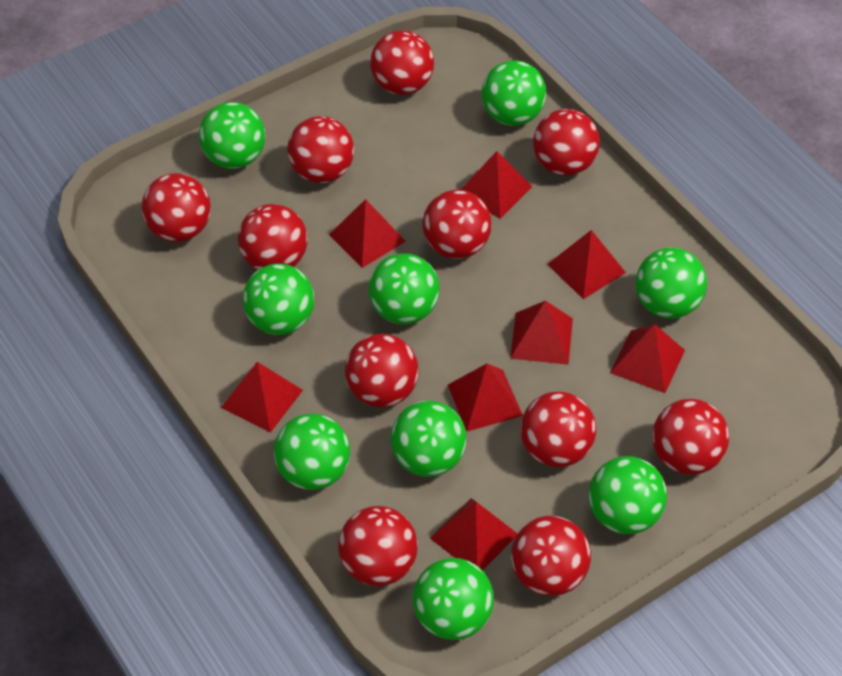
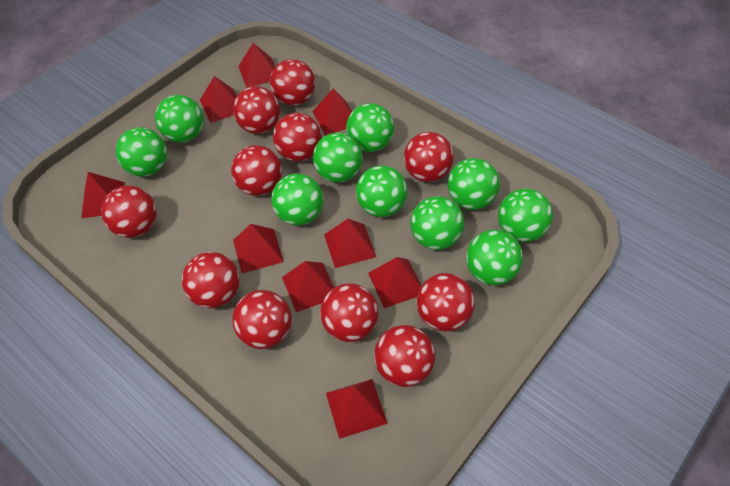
green ball: [199,102,265,169] [243,264,314,335] [274,413,350,490] [369,253,440,324] [391,401,467,477] [413,558,494,640] [482,60,546,126] [589,456,667,534] [636,248,707,319] = 9 -> [116,127,167,177] [155,95,204,143] [271,174,324,226] [313,133,363,183] [346,103,394,152] [356,166,408,217] [410,196,464,250] [448,158,500,210] [466,230,523,285] [498,189,553,242] = 10
red pyramid: [221,362,303,433] [329,199,406,268] [430,498,517,570] [448,363,523,431] [461,151,532,219] [510,301,573,365] [547,230,626,299] [610,324,685,393] = 8 -> [81,172,124,218] [200,76,237,123] [233,224,284,273] [239,43,275,88] [282,261,334,312] [312,88,352,136] [324,219,376,268] [326,379,388,439] [368,257,422,308] = 9

